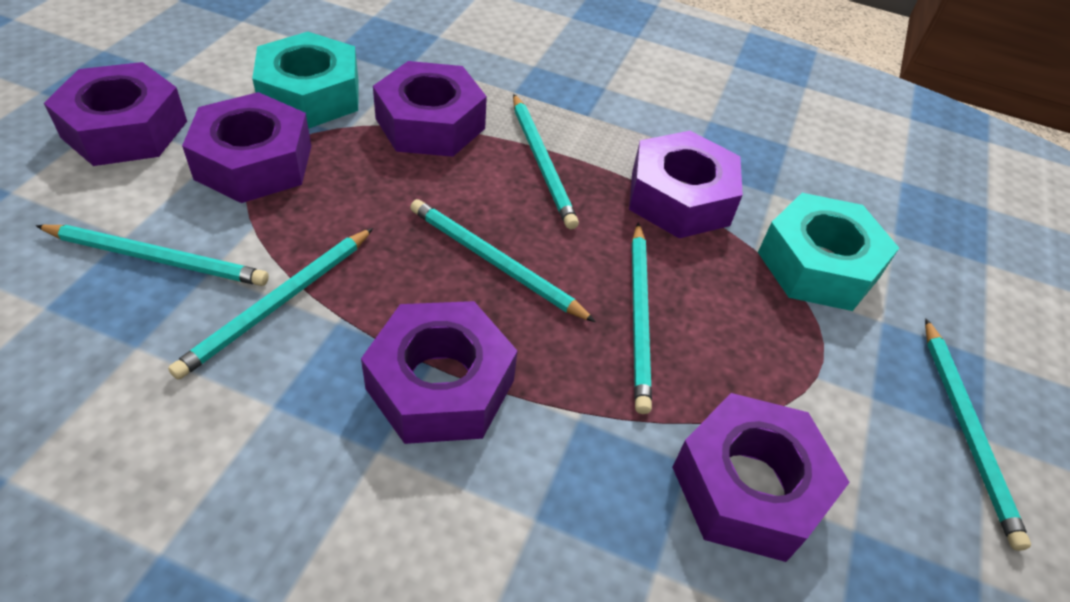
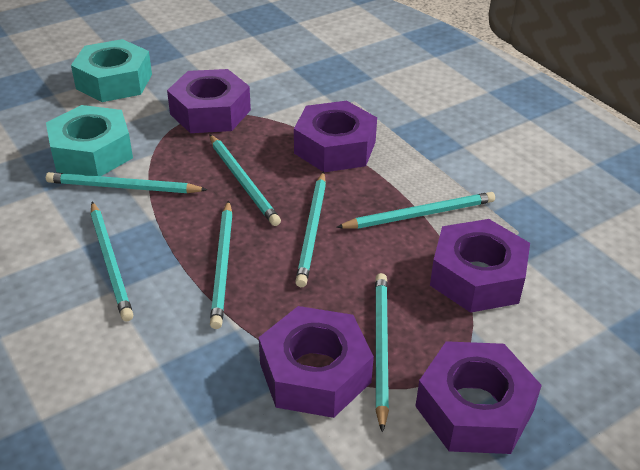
purple nut: [44,62,187,166] [182,92,311,203] [361,301,517,444] [373,61,487,157] [629,131,743,238] [672,393,850,562] = 6 -> [167,69,251,133] [259,306,374,418] [294,101,377,172] [415,341,542,454] [430,219,530,313] = 5
turquoise pencil: [36,225,269,286] [168,228,373,380] [410,199,596,322] [513,94,579,229] [632,223,652,414] [925,318,1031,551] = 6 -> [46,172,208,193] [91,202,133,321] [209,134,281,226] [210,200,232,329] [295,171,326,287] [336,192,495,229] [375,273,389,433] = 7

